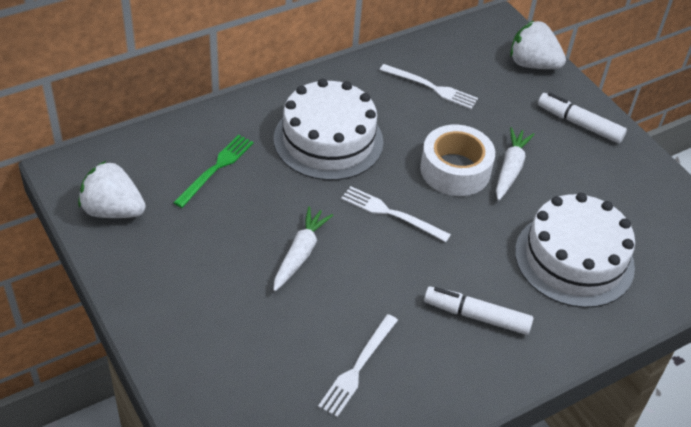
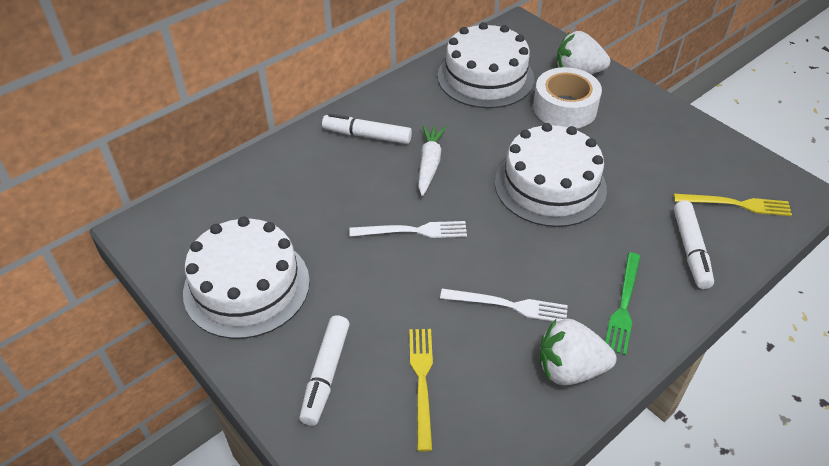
white cake: [274,79,384,180] [515,193,635,308] = 2 -> [183,217,310,339] [438,22,534,108] [495,123,607,227] = 3
white carrot: [273,206,333,291] [496,127,535,201] = 2 -> [418,125,446,196] = 1
white fork: [318,314,398,417] [341,186,451,242] [380,64,478,109] = 3 -> [349,221,467,238] [440,289,568,322] = 2
white marker: [424,286,534,335] [538,92,627,143] = 2 -> [300,315,350,426] [322,113,412,144] [674,201,714,289] = 3
yellow fork: none = 0 -> [409,329,433,452] [674,194,792,216] = 2

